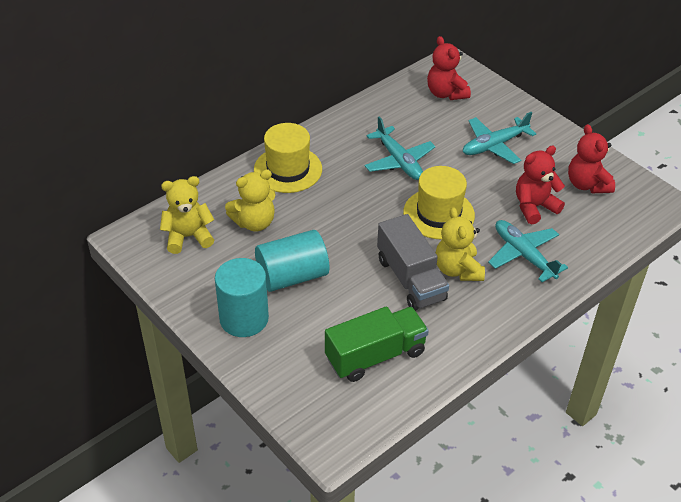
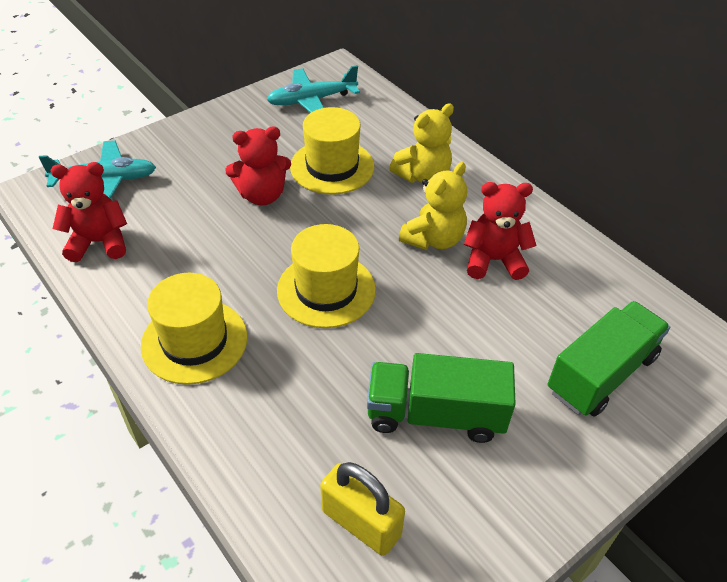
green truck: [325,306,429,382] = 1 -> [367,353,516,443] [548,301,671,417] = 2
grey truck: [377,214,449,311] = 1 -> none = 0
turquoise cylinder: [215,258,269,337] [255,230,329,292] = 2 -> none = 0
turquoise plane: [365,116,436,180] [463,112,536,164] [488,220,568,282] = 3 -> [39,141,156,199] [266,65,360,113] = 2
yellow hat: [254,123,322,193] [403,166,475,240] = 2 -> [141,273,247,385] [277,224,376,328] [290,107,374,195] = 3
yellow padlock: none = 0 -> [320,462,405,556] = 1
yellow teddy bear: [160,176,214,254] [225,170,276,231] [436,207,485,281] = 3 -> [389,103,454,183] [399,162,467,250] = 2

